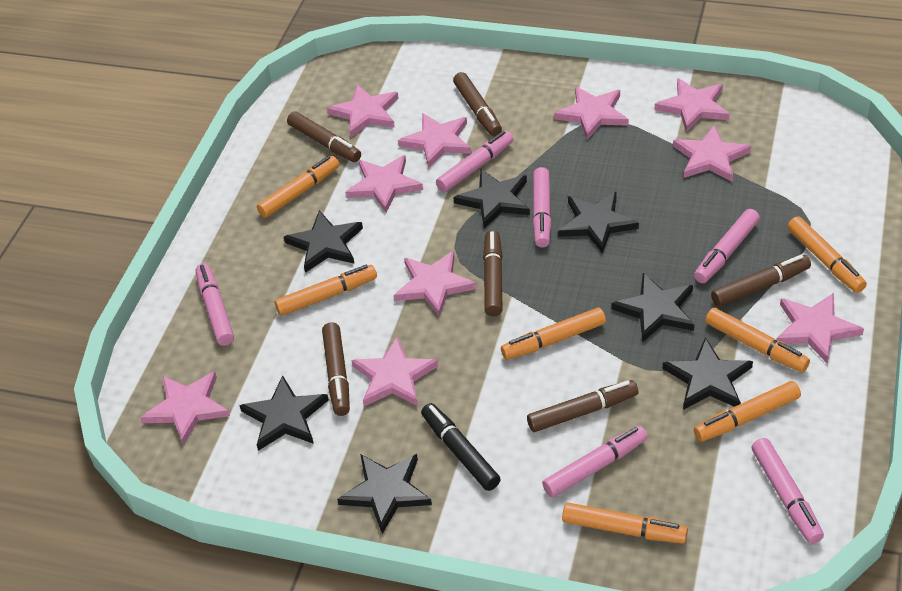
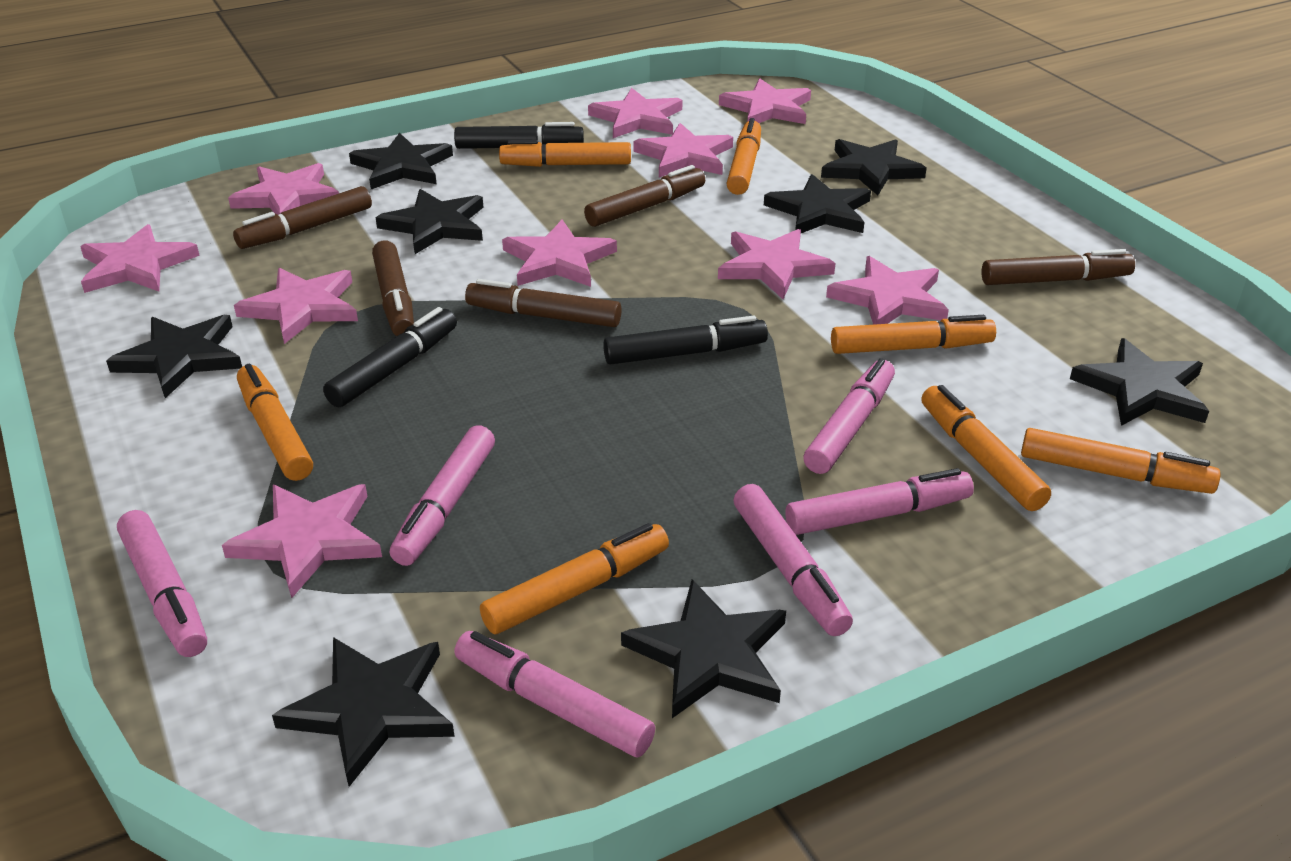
black marker: [421,403,501,491] = 1 -> [323,307,457,407] [454,122,584,149] [603,316,768,364] = 3
black star: [239,376,329,451] [284,210,363,273] [337,454,432,534] [453,169,530,229] [558,192,639,254] [611,273,694,342] [663,338,753,410] = 7 -> [106,315,242,398] [272,637,455,787] [349,133,453,189] [375,189,484,254] [621,579,786,718] [764,174,871,233] [821,139,927,195] [1070,338,1209,426] = 8
brown marker: [287,112,361,162] [322,322,350,416] [453,72,502,137] [483,230,503,317] [527,380,639,432] [711,255,811,307] = 6 -> [233,186,372,249] [372,240,414,336] [465,279,622,327] [584,165,705,227] [981,249,1135,285] = 5

